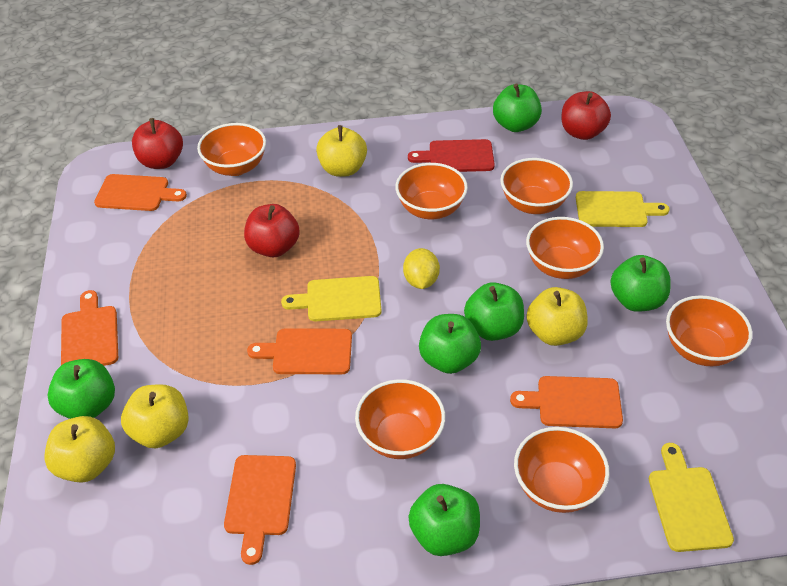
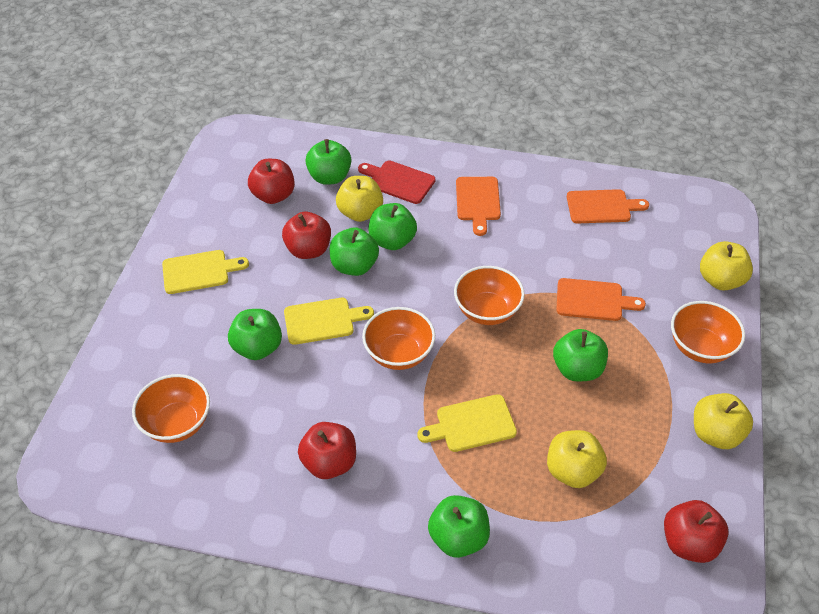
orange bowl: [197,123,266,176] [355,379,445,459] [395,163,468,219] [500,158,573,214] [514,427,610,513] [526,217,604,279] [666,295,753,366] = 7 -> [132,374,210,443] [362,307,435,370] [454,266,525,325] [671,301,745,363] = 4
orange cutting board: [61,290,118,366] [94,174,187,211] [224,455,296,565] [247,328,352,374] [510,376,623,428] = 5 -> [456,177,501,236] [556,278,646,321] [567,189,649,223] = 3
red apple: [132,118,183,169] [244,204,300,257] [561,91,611,140] = 3 -> [248,159,295,204] [282,212,331,259] [298,422,356,479] [664,500,729,563] = 4
yellow lemon: [403,248,440,289] = 1 -> none = 0

